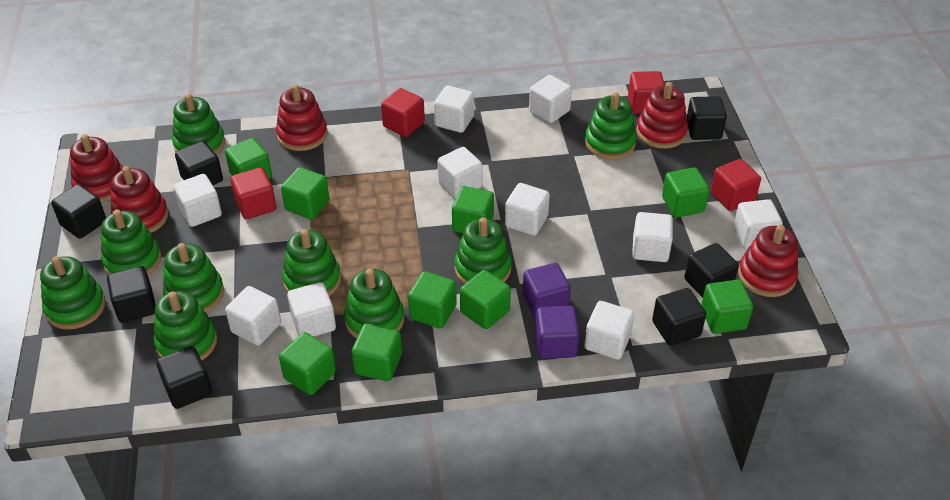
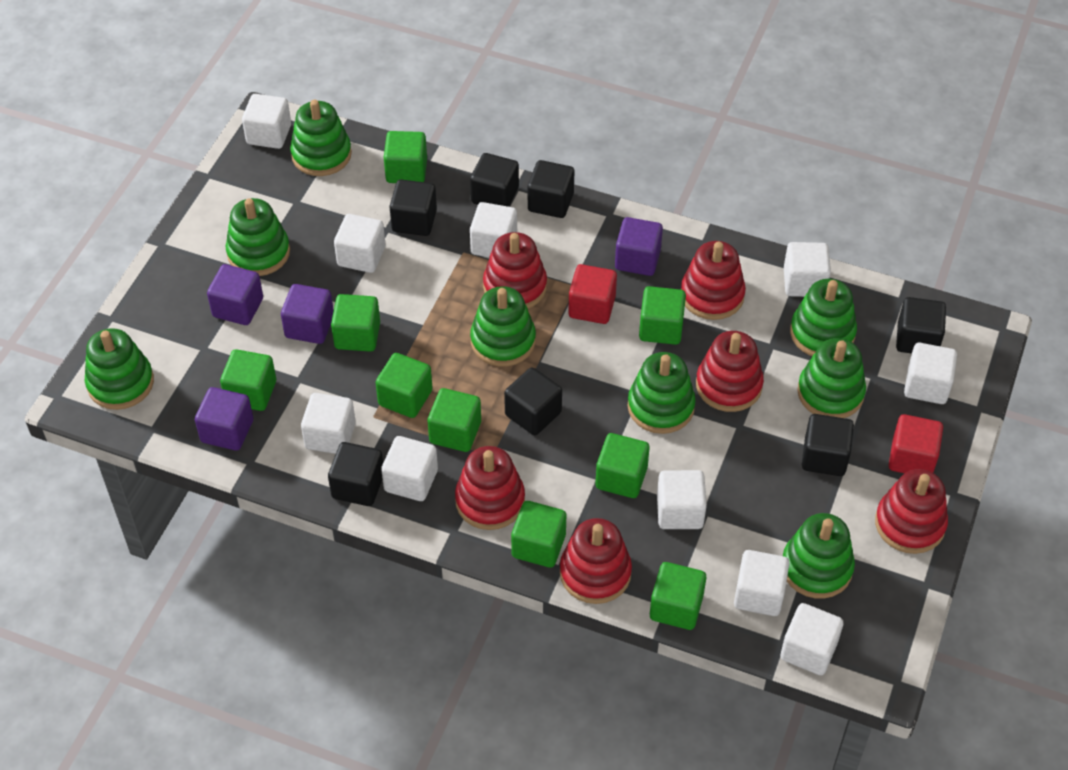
green stacking toy: [40,256,106,330] [101,210,162,275] [154,291,217,361] [163,243,224,312] [172,94,225,155] [282,229,341,296] [344,269,404,339] [454,217,512,284] [585,92,637,159] = 9 -> [85,328,154,410] [226,198,290,276] [290,100,352,176] [470,286,536,366] [628,352,696,434] [783,513,855,599] [790,279,857,356] [797,338,866,418] = 8
purple cube: [523,263,571,318] [535,306,580,359] = 2 -> [195,387,253,451] [207,264,263,325] [281,284,334,344] [615,217,663,276] = 4
red cube: [231,167,276,219] [381,88,425,137] [628,71,665,114] [711,159,761,211] = 4 -> [568,264,617,324] [889,414,943,473] = 2
red stacking toy: [70,134,123,203] [111,166,168,233] [276,84,328,151] [636,82,688,149] [738,225,799,297] = 5 -> [455,446,525,530] [483,232,547,309] [560,518,632,604] [681,241,746,320] [696,331,764,412] [875,469,948,554] = 6

